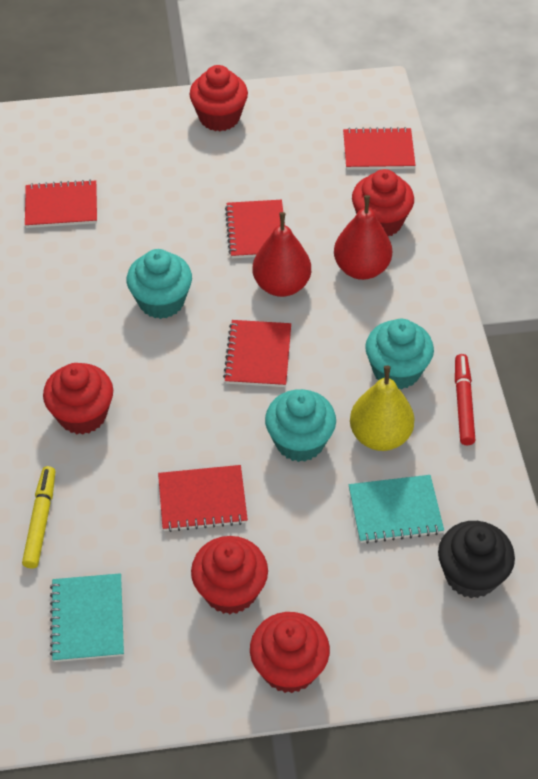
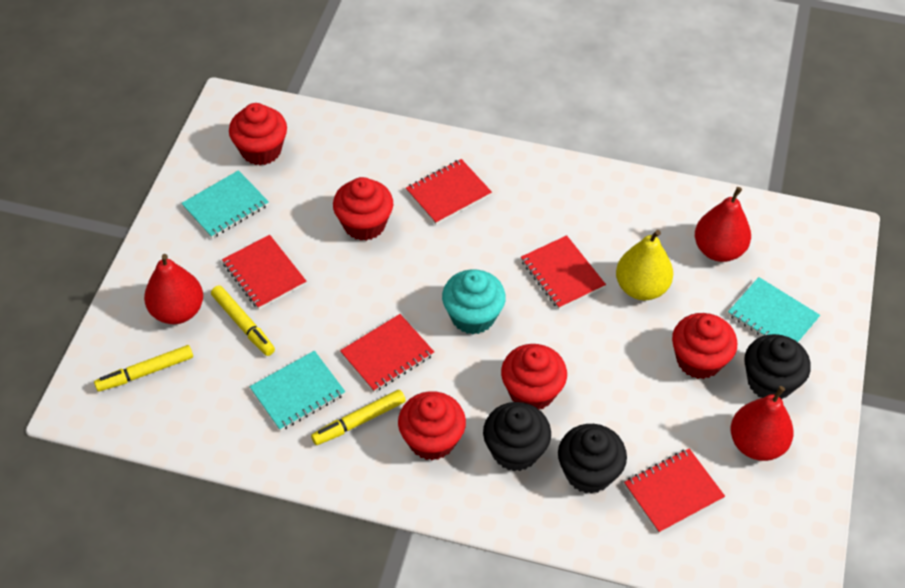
black cupcake: [438,521,515,598] = 1 -> [483,402,551,471] [558,424,627,494] [744,334,811,399] = 3
red marker: [455,354,476,445] = 1 -> none = 0
red pear: [253,212,311,297] [334,195,392,280] = 2 -> [144,254,203,324] [695,187,751,262] [731,386,794,461] = 3
turquoise cupcake: [127,249,192,319] [265,389,336,462] [365,319,434,389] = 3 -> [442,269,506,334] = 1
turquoise notebook: [50,573,124,662] [349,475,444,544] = 2 -> [181,170,269,238] [250,351,345,431] [728,277,820,342] = 3
yellow marker: [22,466,56,569] = 1 -> [94,345,193,392] [211,285,275,356] [311,390,406,445] = 3

